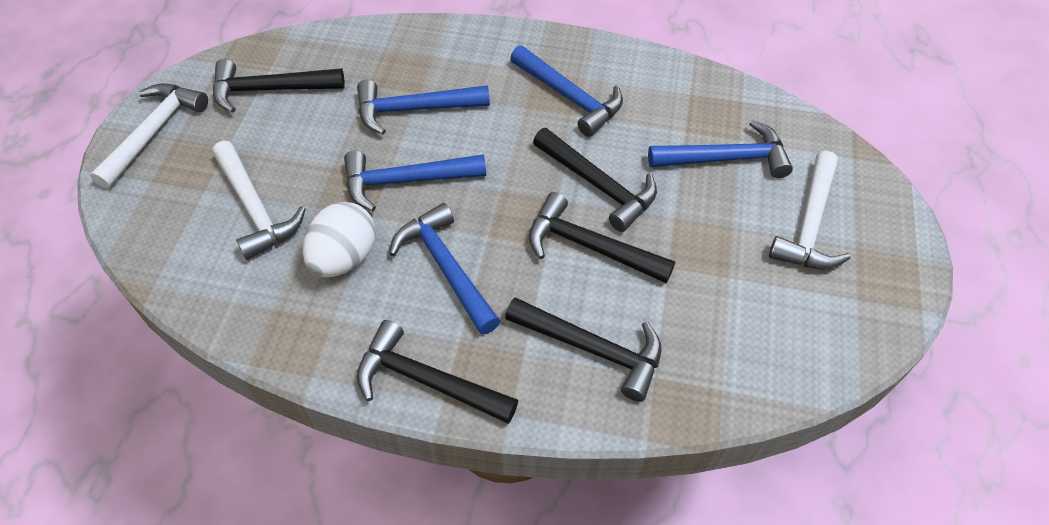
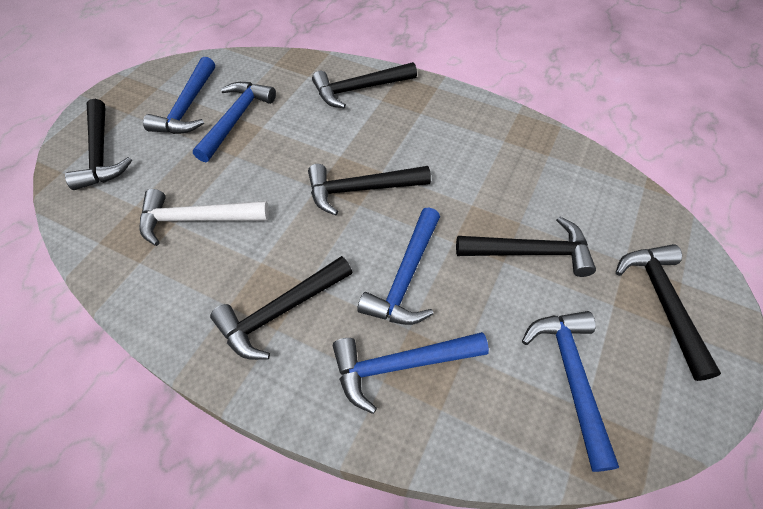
black hammer: [213,59,345,113] [357,320,518,424] [505,297,661,402] [529,192,675,283] [533,128,657,232] = 5 -> [65,99,132,190] [210,256,353,360] [308,164,431,216] [312,62,417,108] [456,216,596,277] [616,244,721,381] = 6
white egg: [303,202,376,277] = 1 -> none = 0
white hammer: [90,83,208,189] [212,141,306,260] [769,151,850,269] = 3 -> [140,189,269,246] = 1

